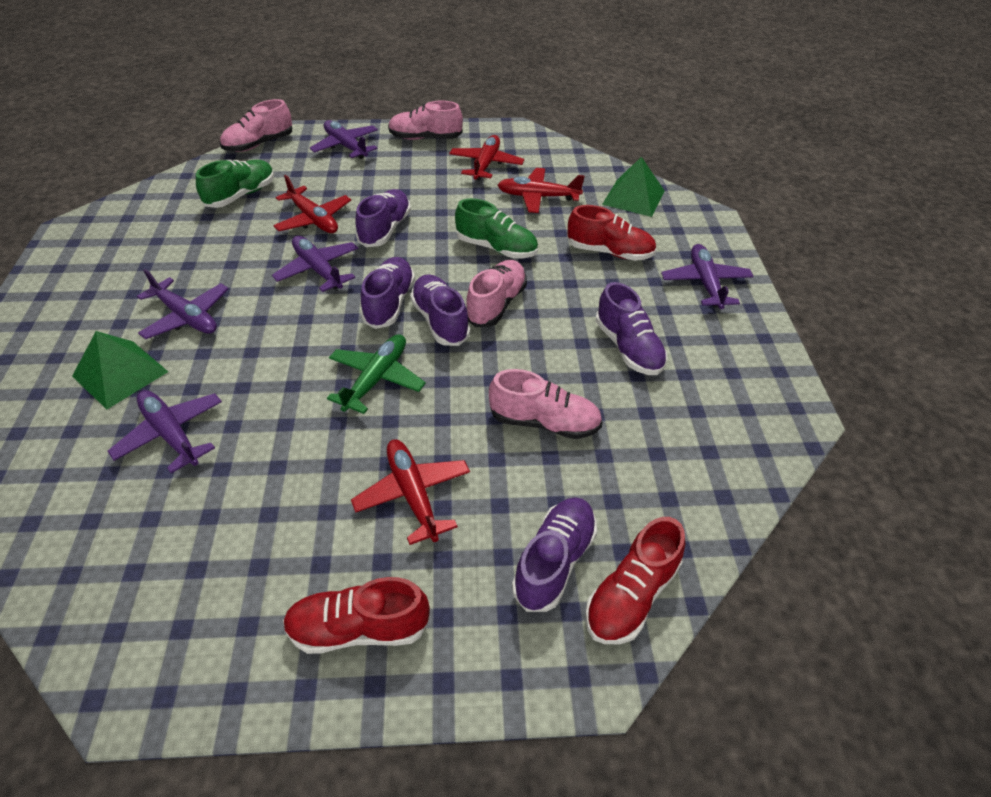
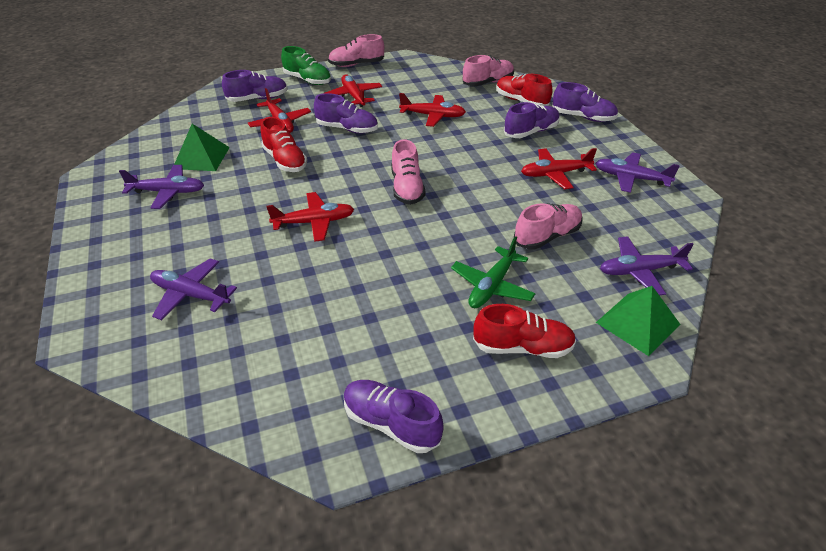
green shoe: [196,160,274,208] [455,198,538,258] = 2 -> [281,46,331,85] = 1
purple plane: [107,390,222,473] [137,269,229,339] [272,236,358,292] [310,120,378,159] [661,244,753,309] = 5 -> [119,165,204,209] [150,258,237,320] [595,152,680,193] [600,236,694,295] = 4
red plane: [273,175,351,233] [351,439,470,545] [449,135,524,181] [498,168,585,213] = 4 -> [248,88,311,133] [266,192,354,242] [323,74,382,107] [399,93,466,127] [521,148,597,189] = 5

